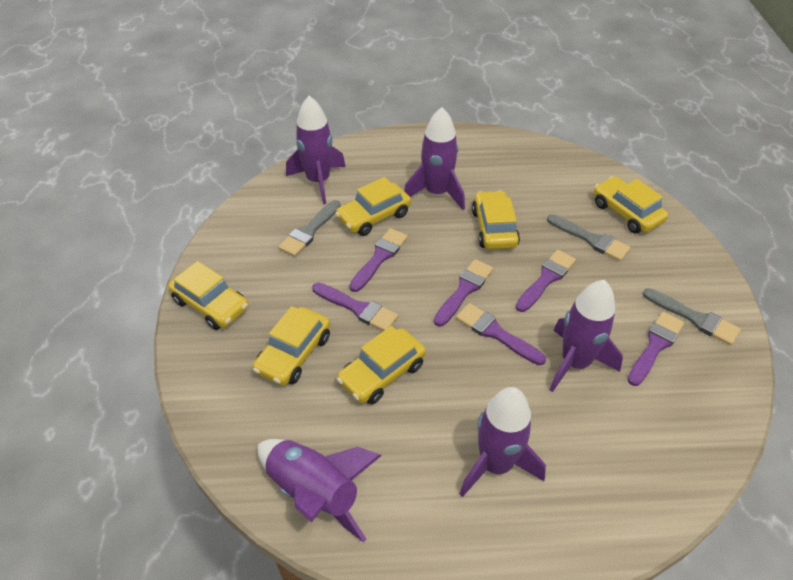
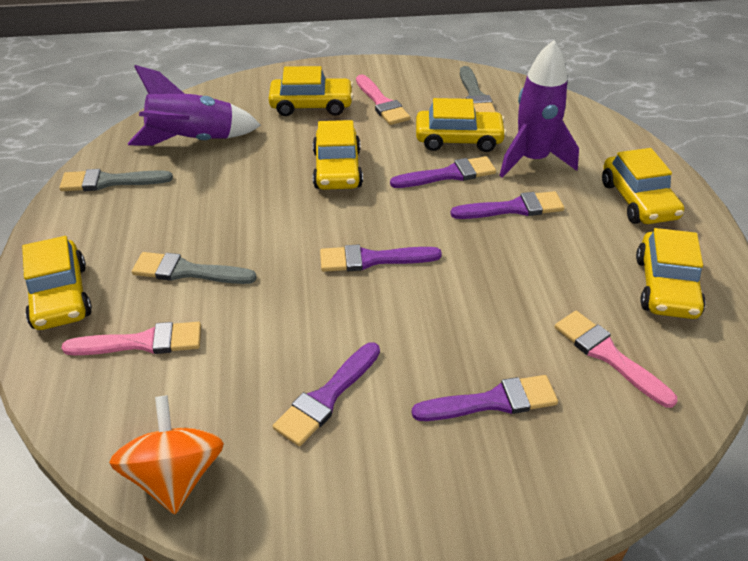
orange spinning top: none = 0 -> [109,395,224,514] = 1
pink brush: none = 0 -> [61,322,201,355] [356,74,410,125] [555,311,677,408] = 3
purple brush: [312,283,398,331] [349,228,408,292] [434,259,494,327] [456,303,546,365] [516,250,576,312] [627,312,684,386] = 6 -> [273,342,380,446] [320,244,442,272] [390,156,496,188] [412,375,558,421] [450,191,564,219] = 5
purple rocket: [257,439,382,543] [286,96,346,204] [404,107,465,210] [460,387,546,497] [550,280,623,392] = 5 -> [128,65,261,146] [499,40,579,178] = 2

